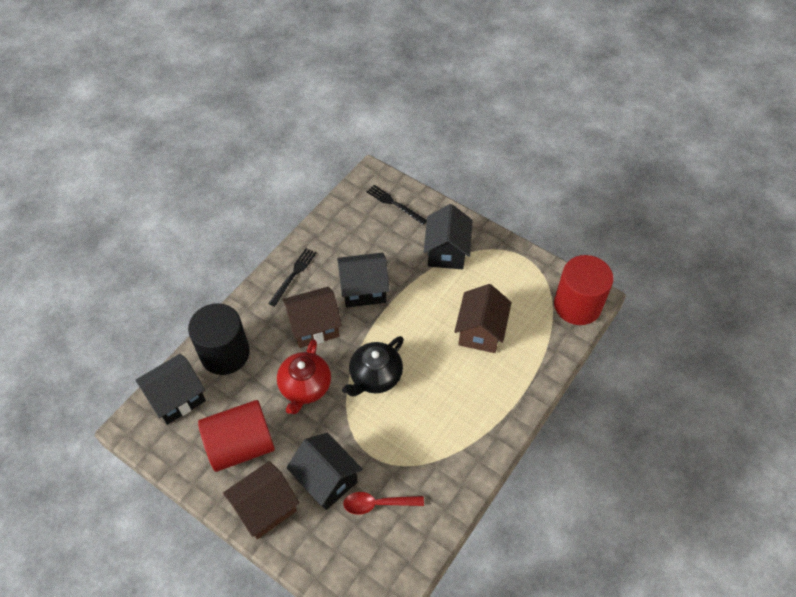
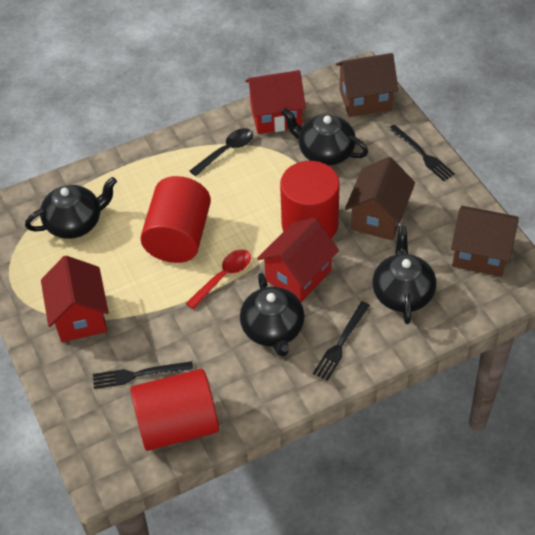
black cylinder: [188,303,250,375] = 1 -> none = 0
black fork: [268,248,316,307] [367,185,427,225] = 2 -> [93,361,193,389] [313,301,370,381] [388,124,455,181] = 3
black house: [135,353,206,425] [286,433,363,510] [337,253,390,308] [424,204,473,269] = 4 -> none = 0
black spoon: none = 0 -> [190,128,253,176] = 1
black teapot: [342,336,404,396] = 1 -> [25,177,117,239] [240,273,305,357] [281,108,368,166] [372,226,436,324] = 4
red cylinder: [198,400,275,472] [554,255,613,325] = 2 -> [130,369,219,451] [140,176,211,263] [280,161,339,238] = 3
red house: none = 0 -> [41,255,109,342] [245,70,306,134] [257,218,339,302] = 3
red teapot: [277,339,331,414] = 1 -> none = 0

